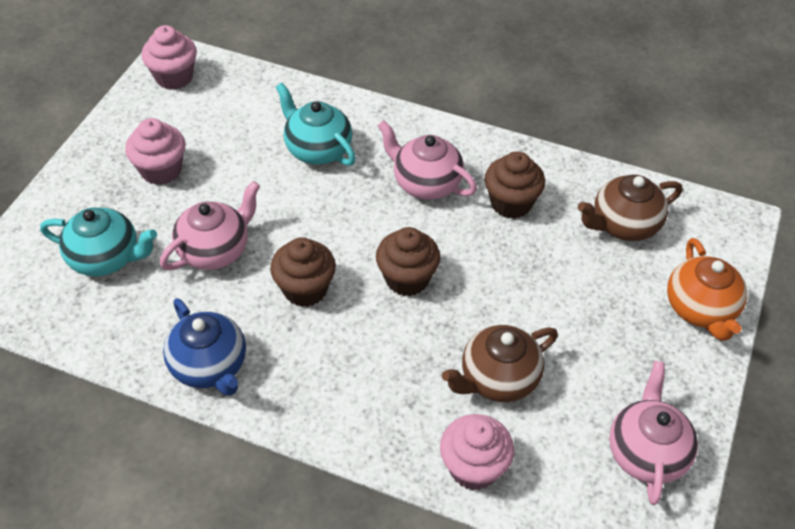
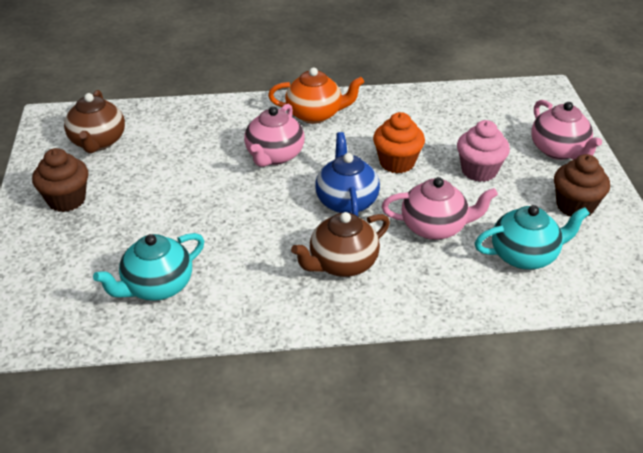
brown cupcake: [270,237,336,307] [376,227,441,296] [485,151,545,219] = 3 -> [32,148,88,212] [554,154,610,216] = 2
orange cupcake: none = 0 -> [373,112,425,173] = 1
pink cupcake: [125,118,185,185] [141,25,197,90] [440,414,514,490] = 3 -> [457,120,510,182] = 1

